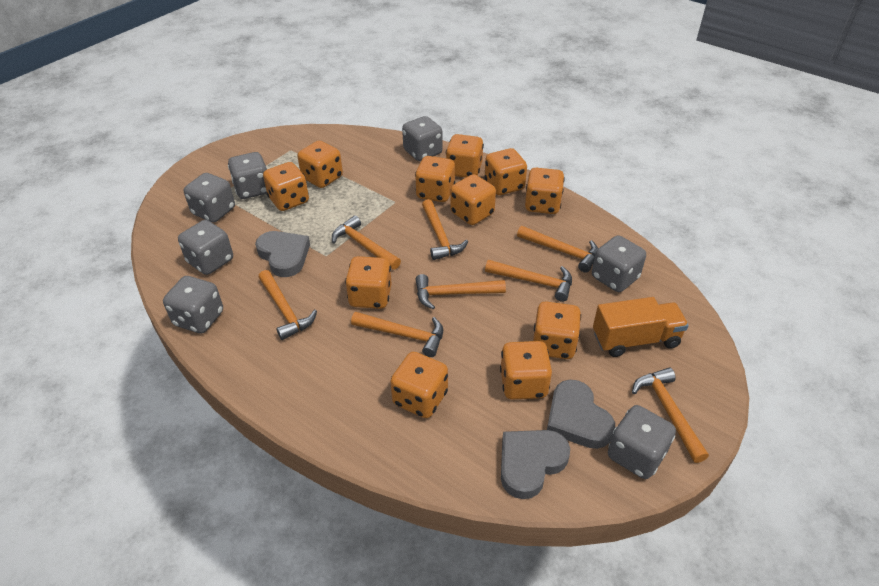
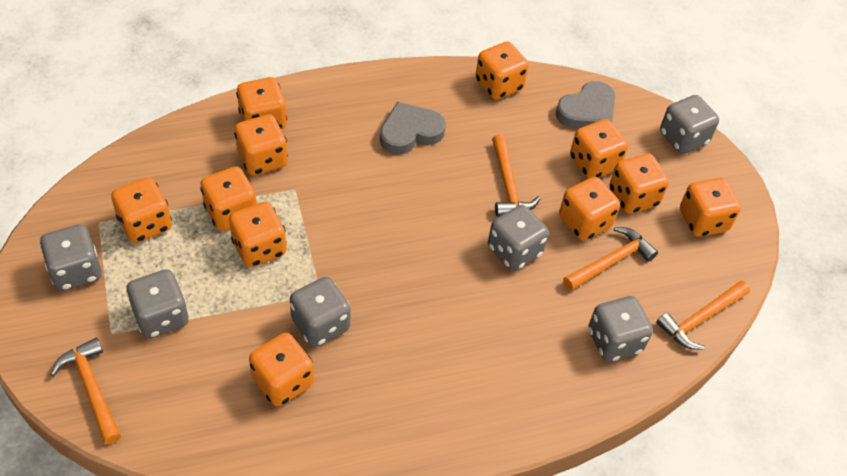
grey dice: [163,276,223,333] [178,220,233,275] [184,173,235,222] [228,152,267,199] [402,116,443,161] [592,235,646,292] [608,405,676,479] = 7 -> [40,224,102,291] [126,269,189,338] [290,277,350,347] [488,205,549,271] [588,296,653,362] [660,95,719,154] = 6
grey heart: [255,231,310,277] [501,430,570,499] [547,380,615,449] = 3 -> [380,102,446,155] [556,81,615,129] = 2
orange hammer: [258,270,317,340] [332,216,401,270] [351,312,443,357] [415,274,506,309] [422,199,468,260] [485,260,572,302] [517,226,598,273] [632,367,709,463] = 8 -> [50,338,121,445] [492,134,541,217] [563,227,658,291] [656,280,750,350] = 4
orange truck: [593,297,689,357] = 1 -> none = 0

